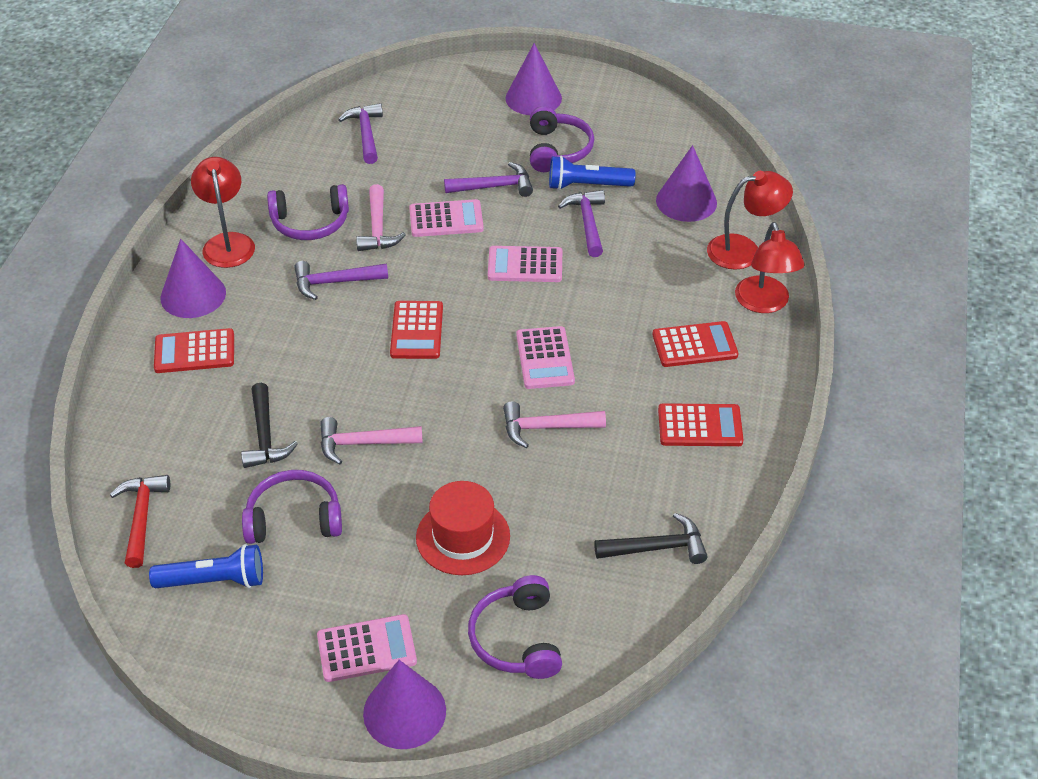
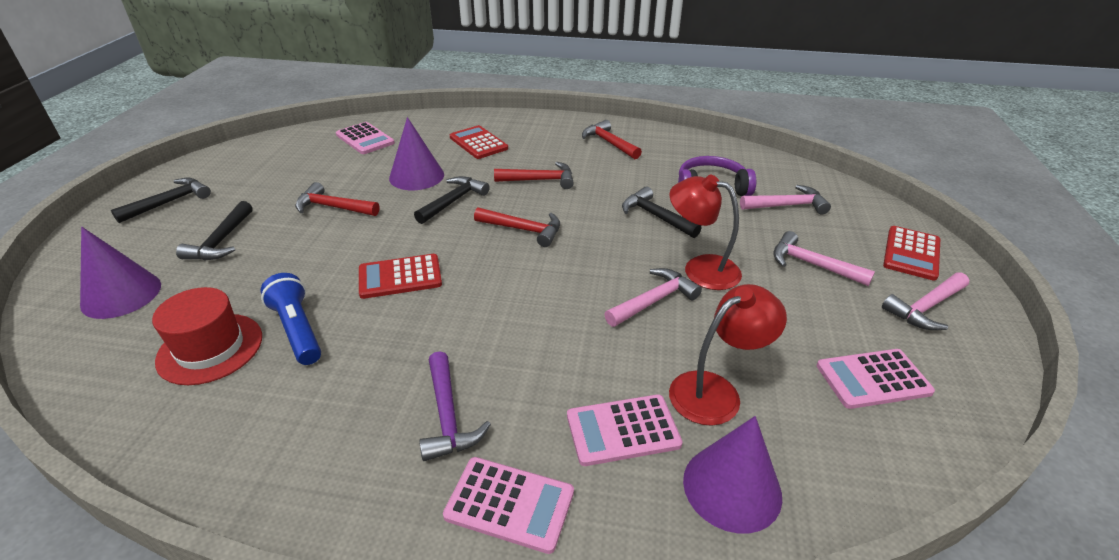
black hammer: [241,383,298,468] [594,513,708,564] = 2 -> [111,177,211,223] [176,201,253,261] [414,176,490,224] [622,186,701,238] = 4
blue flashlight: [149,544,263,588] [549,156,635,190] = 2 -> [261,273,321,365] = 1
pink hammer: [320,417,422,465] [356,184,406,251] [503,401,606,448] = 3 -> [605,268,702,327] [740,185,831,214] [773,231,875,286] [882,272,969,330] = 4
purple cone: [160,239,226,318] [363,660,446,749] [505,43,562,115] [656,145,717,222] = 4 -> [80,227,161,319] [389,117,444,190] [683,416,782,534] = 3
purple hammer: [294,261,388,300] [338,103,383,164] [444,162,533,197] [558,190,605,257] = 4 -> [419,351,491,461] = 1
purple headphones: [242,470,342,544] [267,184,349,240] [468,575,562,679] [530,106,594,172] = 4 -> [678,156,756,196] = 1
red calculator: [154,328,234,373] [390,301,443,359] [652,321,738,367] [658,403,744,446] = 4 -> [359,254,442,299] [450,125,508,159] [883,226,940,281] = 3
red hammer: [110,475,170,568] = 1 -> [295,182,379,216] [474,207,560,247] [494,162,574,189] [582,120,642,159] = 4
red lamp: [191,157,255,268] [707,171,793,270] [735,222,805,313] = 3 -> [669,175,742,290] [669,284,787,426] = 2

